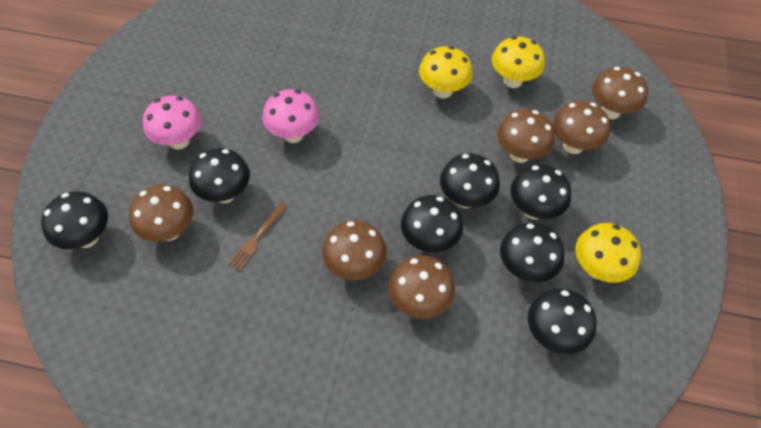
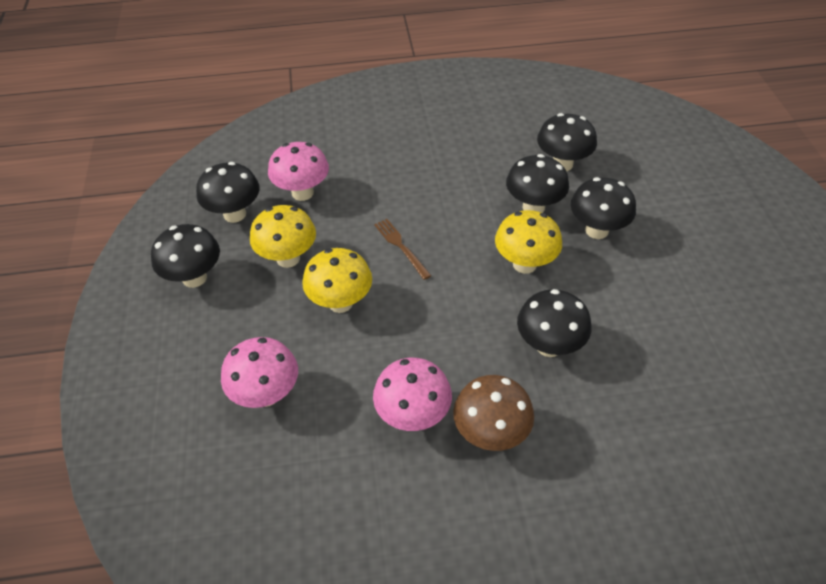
black mushroom: [41,191,108,249] [189,148,250,203] [401,195,463,252] [440,154,500,208] [500,223,564,282] [510,164,571,220] [528,288,597,354] = 7 -> [151,224,220,288] [196,162,259,223] [506,154,569,213] [517,289,592,357] [537,113,597,171] [571,177,636,239] = 6
brown mushroom: [129,185,193,242] [322,220,387,280] [389,255,455,319] [497,109,555,163] [553,101,610,154] [592,67,648,119] = 6 -> [453,375,534,451] = 1
pink mushroom: [143,95,201,150] [262,89,319,143] = 2 -> [221,337,298,408] [268,142,329,201] [373,358,452,431] = 3

